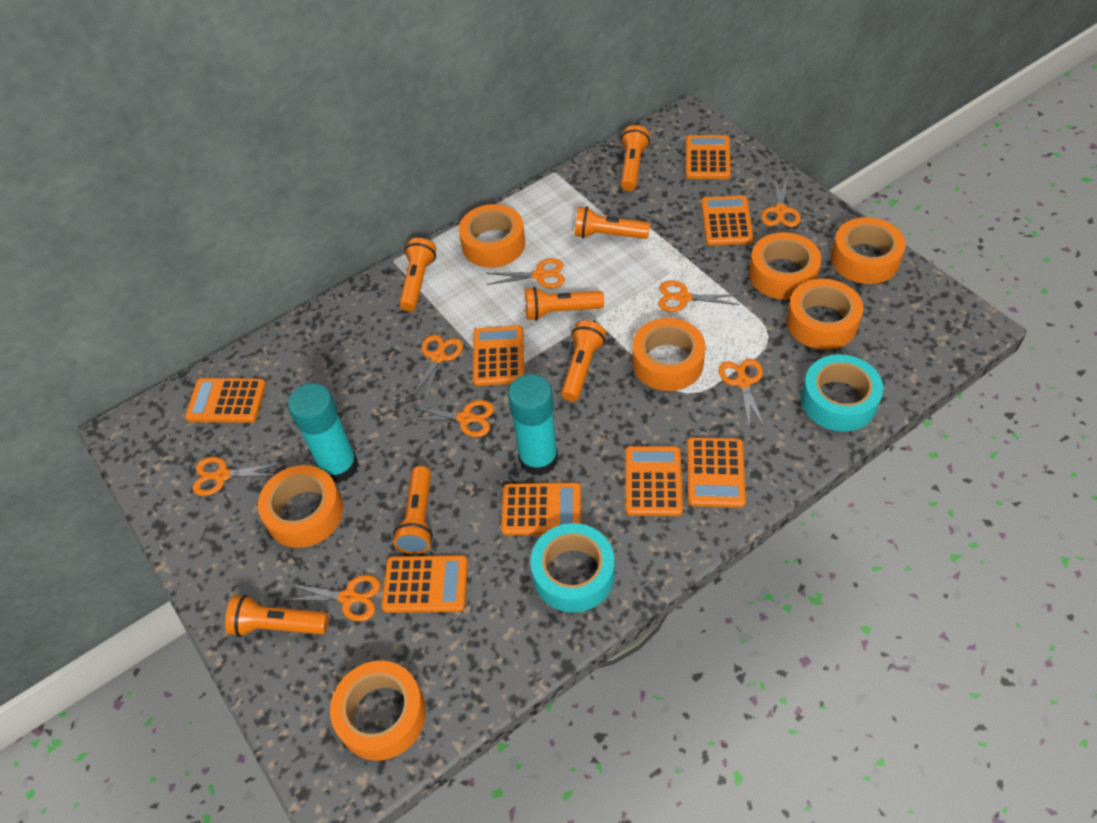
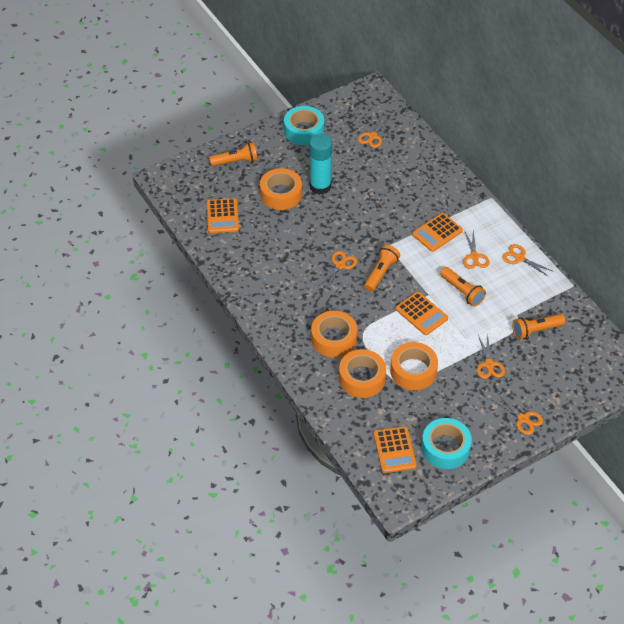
orange calculator: [185,378,266,423] [381,555,468,613] [473,326,524,386] [501,482,581,535] [625,446,683,516] [686,135,731,179] [687,437,746,508] [701,196,754,245] = 8 -> [207,198,239,233] [374,426,417,473] [396,292,448,335] [412,213,463,252] = 4
orange flashlight: [225,595,329,637] [393,466,433,554] [399,238,436,311] [525,287,604,321] [561,321,606,401] [575,206,650,239] [620,125,650,191] = 7 -> [209,142,258,166] [364,245,400,292] [440,267,486,307] [512,314,566,340] = 4
orange scissors: [193,457,283,496] [282,575,381,621] [406,400,494,437] [411,334,463,401] [486,258,565,288] [658,281,740,312] [719,359,765,429] [761,175,801,227] = 8 -> [318,251,357,290] [358,115,391,148] [463,230,490,269] [477,335,505,379] [491,393,543,435] [502,244,552,277] = 6
orange tape: [258,465,343,548] [330,661,426,761] [459,204,525,268] [632,318,706,391] [749,232,821,300] [786,279,863,350] [831,217,906,284] = 7 -> [260,168,302,210] [311,311,357,358] [339,349,386,398] [390,342,438,390] = 4
turquoise glue stick: [288,383,358,483] [508,374,558,476] = 2 -> [309,134,332,195] = 1

